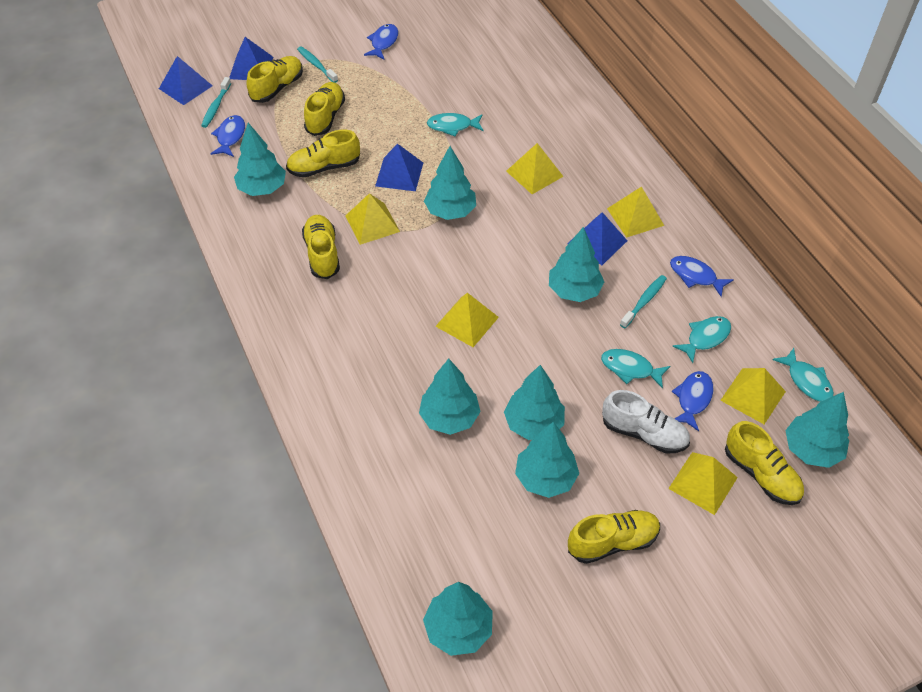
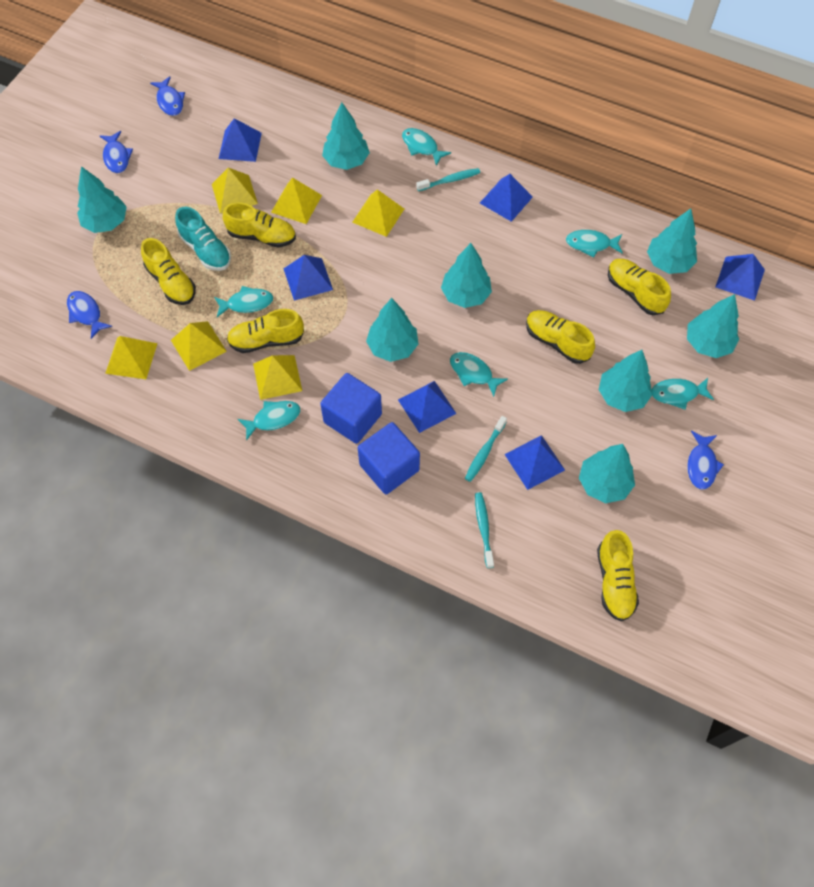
blue cube: none = 0 -> [320,373,382,444] [358,422,420,494] = 2
blue pyramid: [159,56,212,105] [229,37,273,80] [375,143,423,191] [567,212,627,265] = 4 -> [219,118,262,162] [284,255,333,301] [398,381,457,433] [480,174,533,222] [504,435,565,490] [715,254,765,301] = 6
turquoise fish: [427,113,483,136] [601,349,670,389] [672,316,731,363] [773,348,834,402] = 4 -> [214,286,273,317] [238,401,301,441] [402,128,451,166] [450,352,508,397] [566,230,623,258] [652,378,714,410] = 6
turquoise shoe: none = 0 -> [175,207,231,271] = 1
white shoe: [602,390,690,453] = 1 -> none = 0

